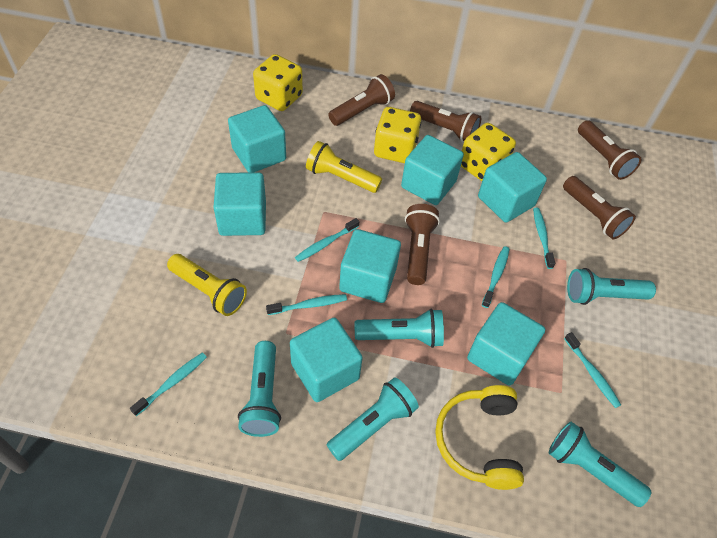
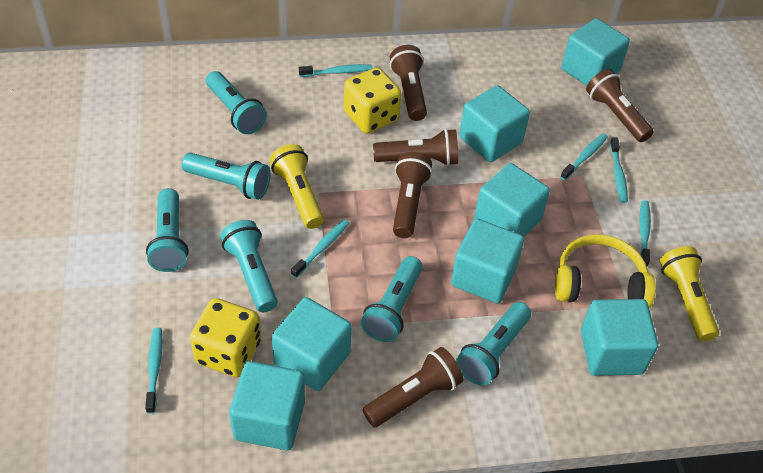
turquoise flashlight: [238,341,281,437] [327,377,419,461] [355,309,444,348] [549,422,651,507] [567,268,656,305] = 5 -> [146,188,189,272] [182,153,270,200] [206,71,267,134] [220,220,278,312] [361,256,423,342] [456,302,531,386] = 6
yellow dice: [253,54,303,111] [374,107,421,163] [461,123,516,181] = 3 -> [190,298,261,377] [344,67,401,133] = 2

